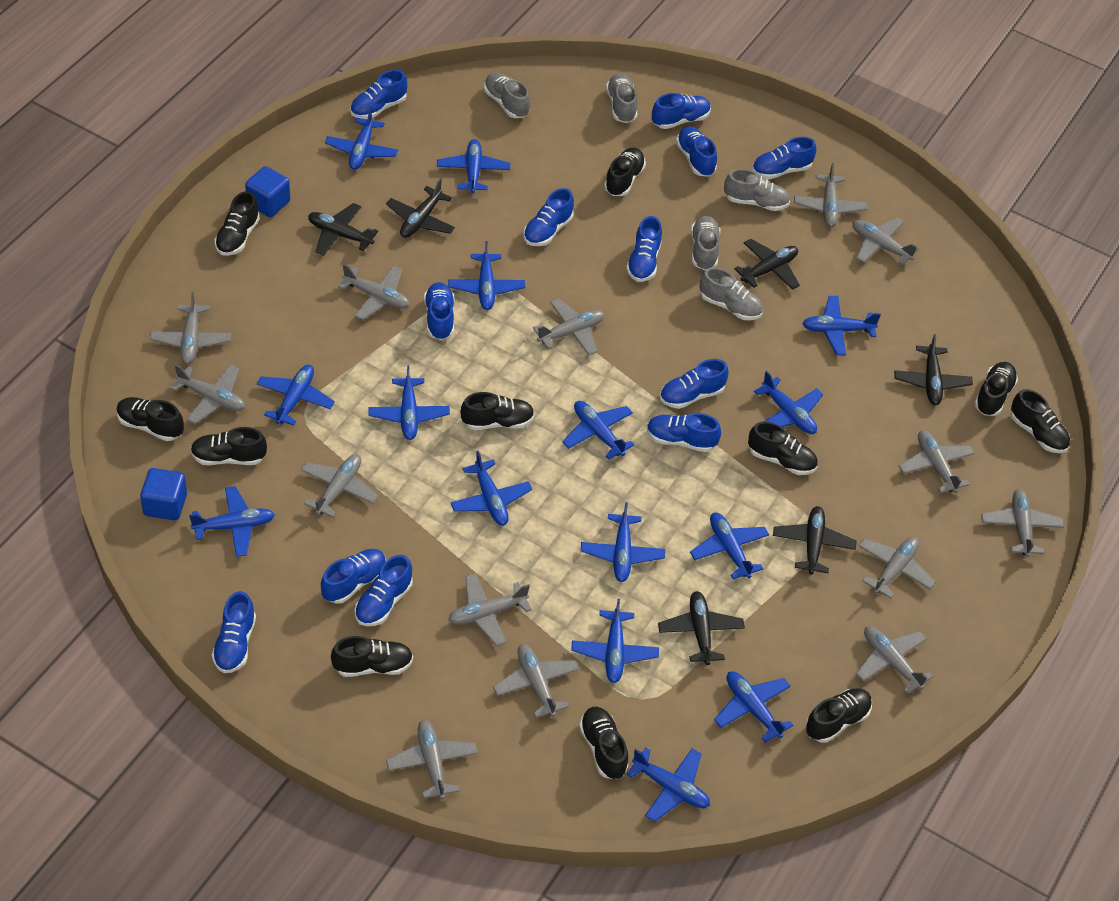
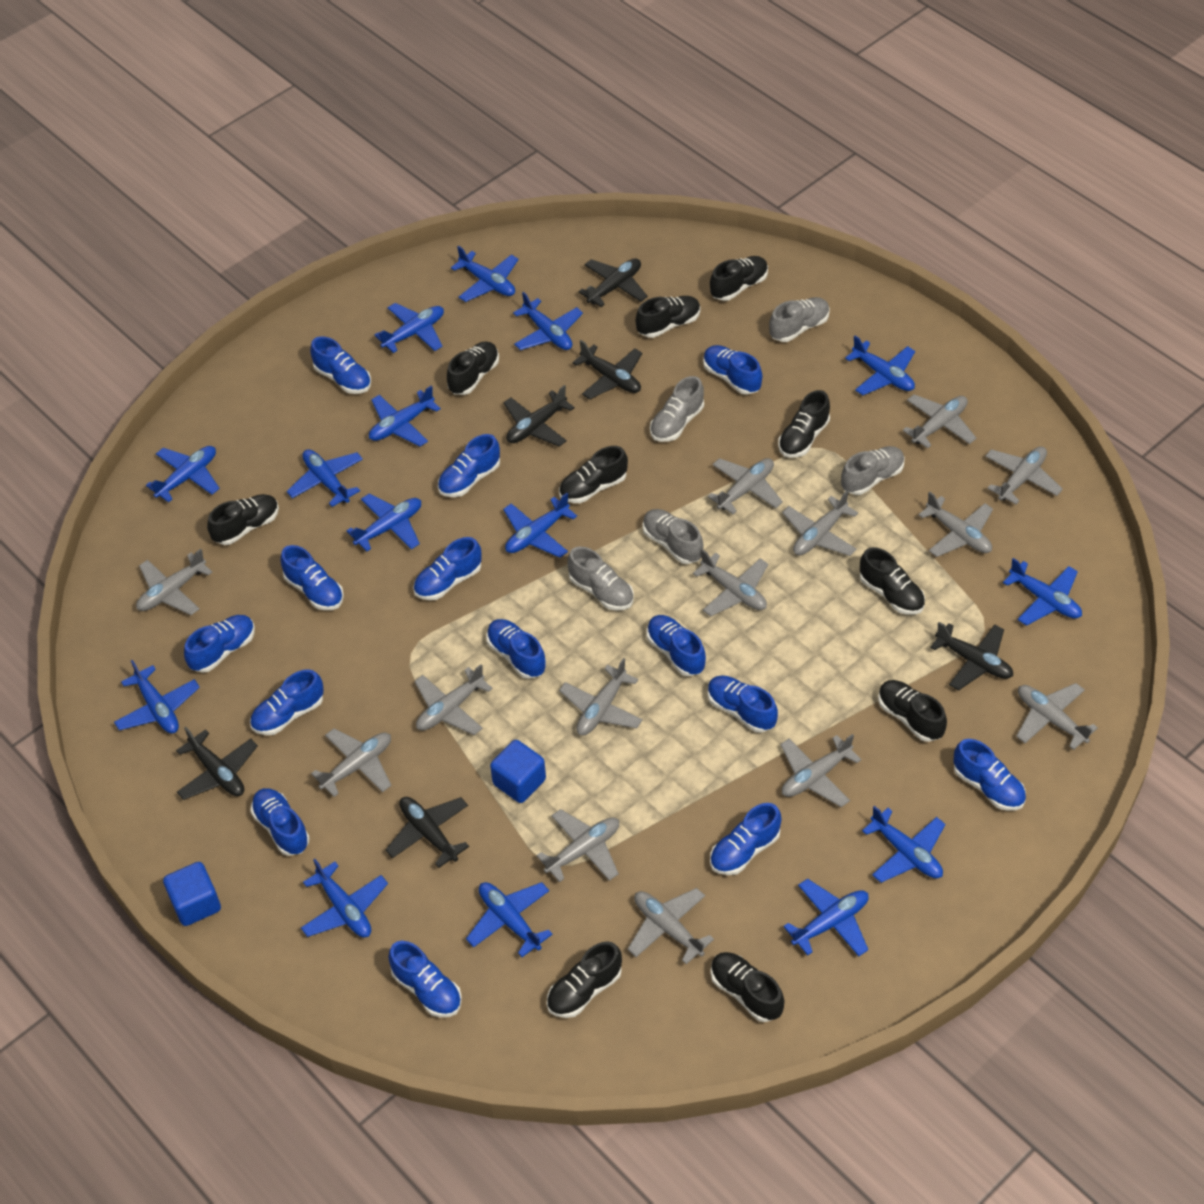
black shoe: [117,397,184,441] [190,427,267,466] [215,191,260,256] [331,636,413,677] [461,392,535,430] [579,707,629,779] [604,148,646,196] [748,422,818,475] [806,689,872,743] [975,362,1018,416] [1011,389,1070,453] = 11 -> [207,494,279,545] [447,342,499,395] [547,941,622,1018] [559,446,628,503] [636,296,701,338] [710,256,768,301] [711,952,784,1022] [778,390,830,458] [860,547,925,615] [878,680,947,742] = 10
blue shoe: [212,591,256,673] [321,549,386,604] [350,70,407,119] [355,555,413,626] [424,282,454,340] [523,188,574,246] [626,216,662,282] [647,413,721,452] [652,93,711,129] [660,359,729,409] [676,126,717,177] [752,137,816,179] = 12 -> [184,615,255,673] [250,669,324,735] [251,788,310,856] [280,545,344,610] [310,336,371,394] [388,941,462,1017] [413,537,481,600] [438,434,500,497] [486,619,546,679] [647,615,706,676] [703,345,762,395] [708,676,778,733] [710,803,781,875] [954,739,1026,811] = 14

